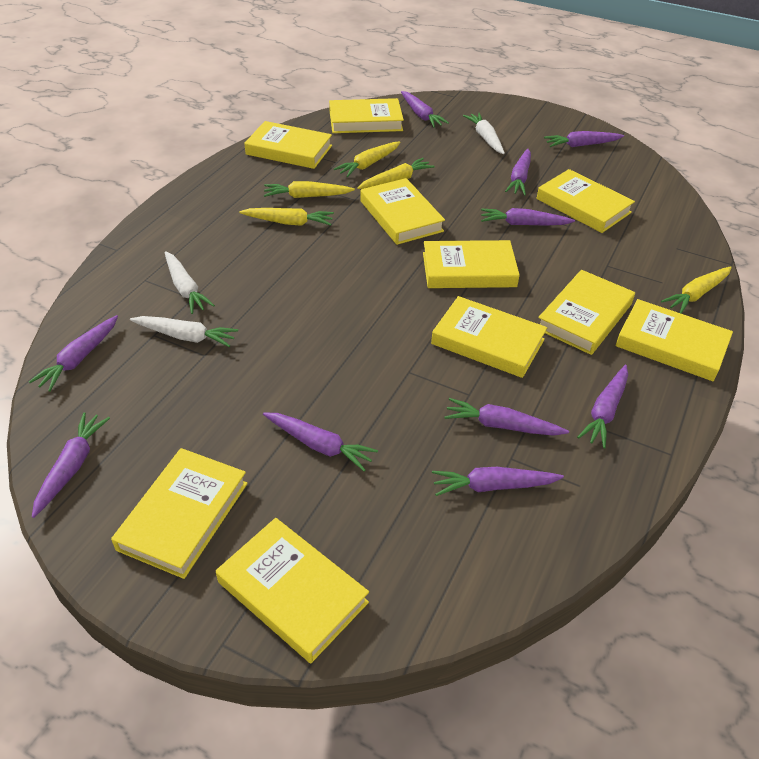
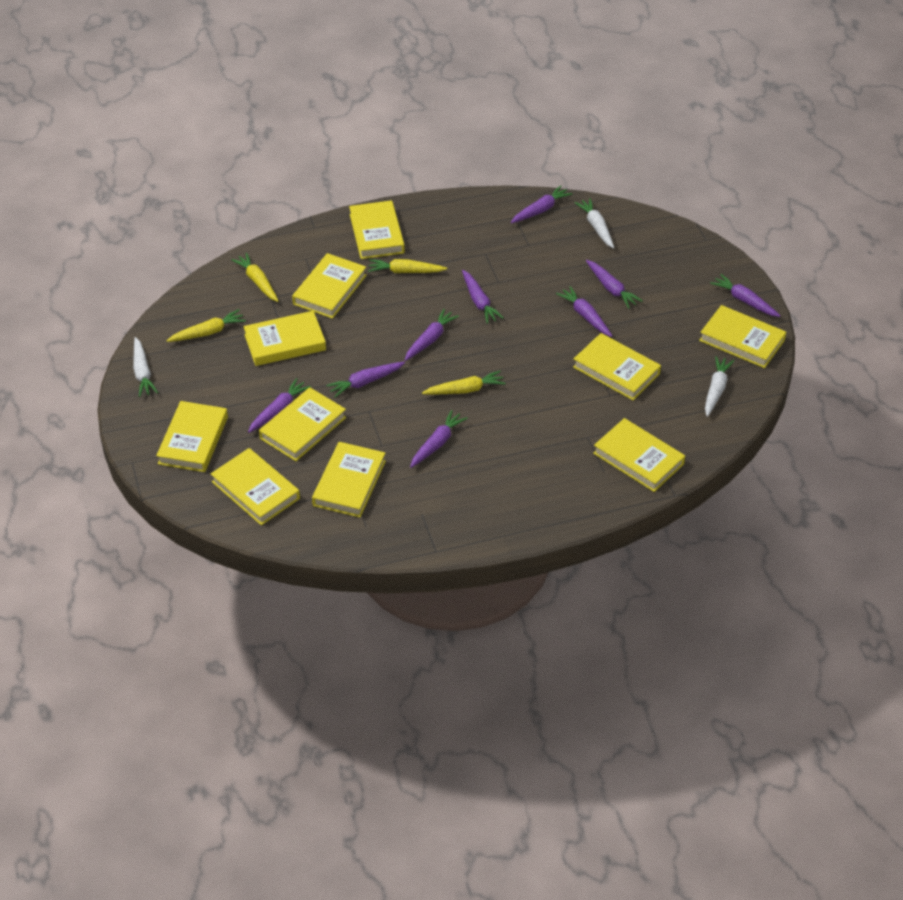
purple carrot: [29,315,118,392] [32,412,110,518] [263,413,378,471] [401,91,449,128] [432,467,564,496] [445,398,569,436] [481,208,575,226] [505,149,531,195] [544,131,624,147] [577,365,628,448] = 10 -> [248,378,311,433] [326,362,405,398] [405,309,459,361] [410,410,467,468] [462,270,504,324] [511,185,572,223] [556,286,612,337] [586,260,643,309] [710,274,780,317] = 9
yellow carrot: [239,208,334,226] [264,181,355,198] [334,141,400,177] [357,158,435,189] [661,266,732,314] = 5 -> [166,309,246,342] [231,253,278,302] [368,259,447,273] [422,371,506,395] = 4

